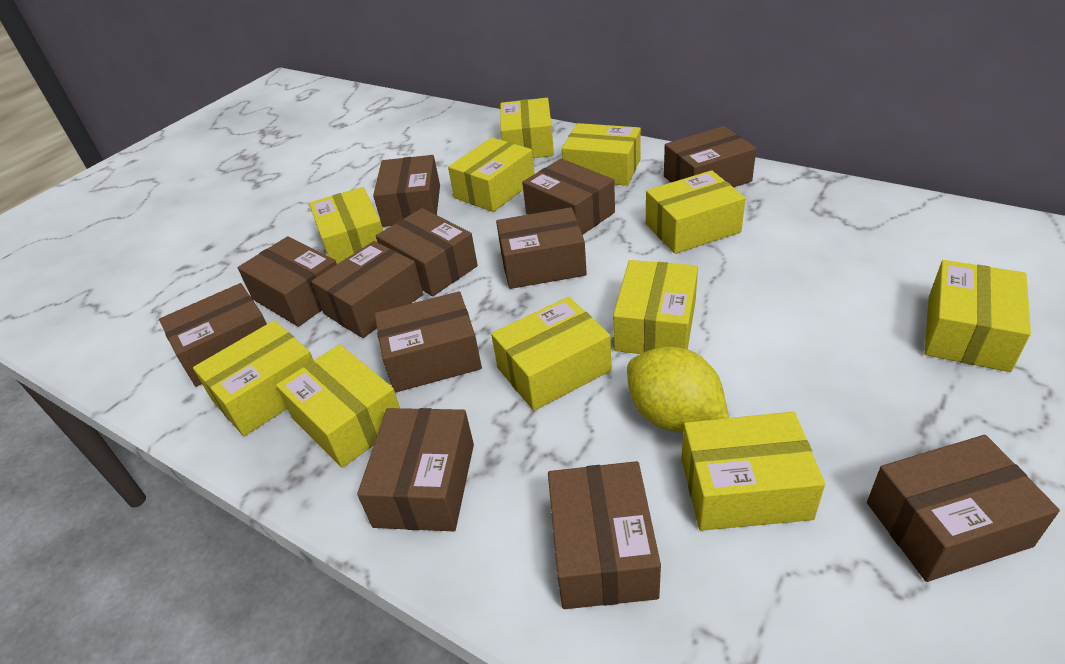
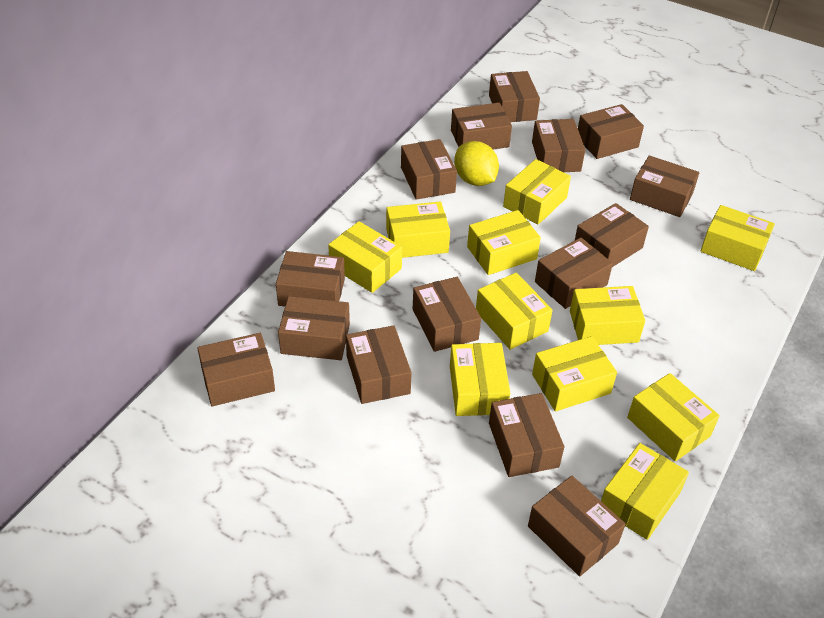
brown box: [159,283,267,387] [238,236,337,327] [311,241,423,338] [357,408,474,531] [373,155,440,227] [374,291,482,393] [376,208,478,296] [496,207,587,289] [522,158,615,235] [548,461,661,609] [664,126,756,187] [867,435,1060,582] = 12 -> [197,333,275,406] [276,251,345,306] [278,296,350,360] [346,325,412,404] [401,139,457,200] [413,277,481,352] [451,103,512,149] [489,71,540,122] [489,393,564,477] [528,475,626,576] [532,119,585,172] [535,238,613,309] [575,203,649,267] [578,104,644,159] [630,155,699,217] = 15

